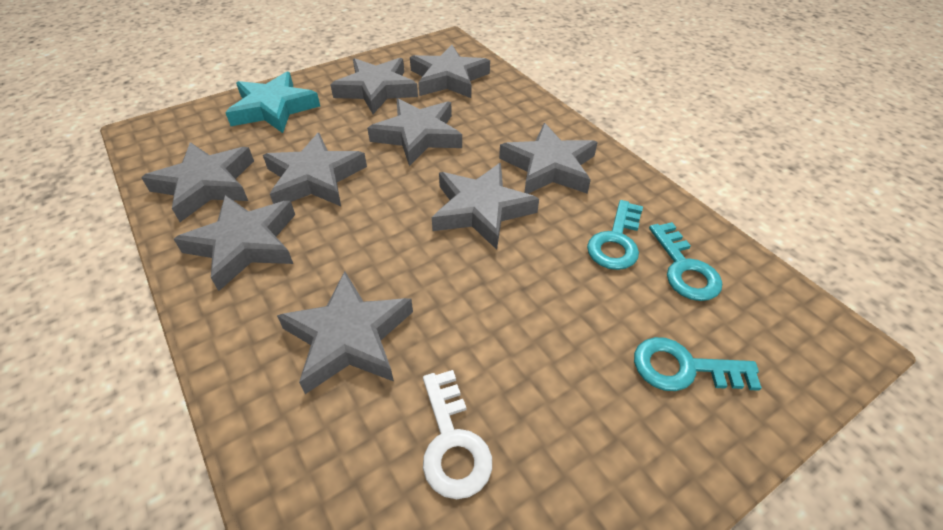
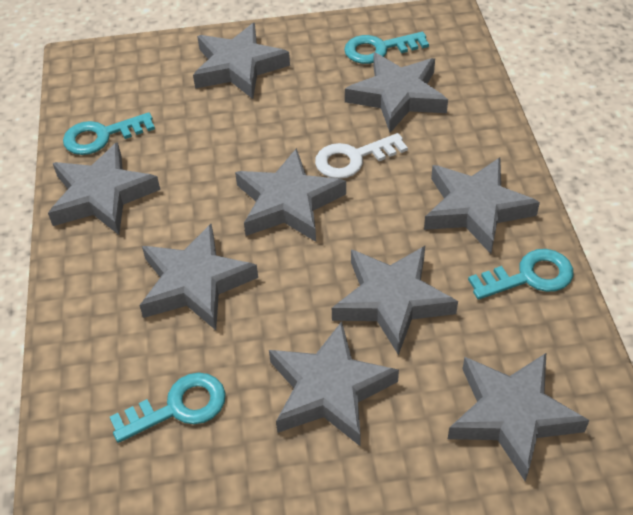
turquoise key: [587,200,643,270] [634,337,762,391] [649,222,722,301] = 3 -> [63,112,155,155] [110,372,226,443] [344,32,429,64] [468,249,574,300] = 4
turquoise star: [225,72,320,133] = 1 -> none = 0

